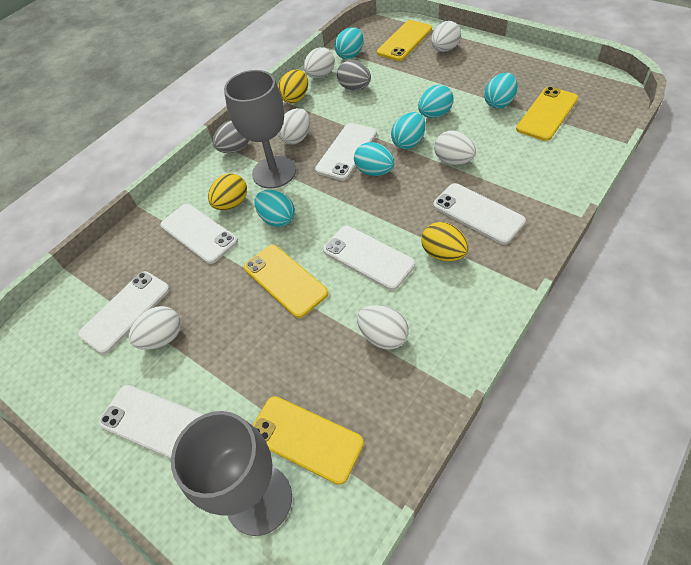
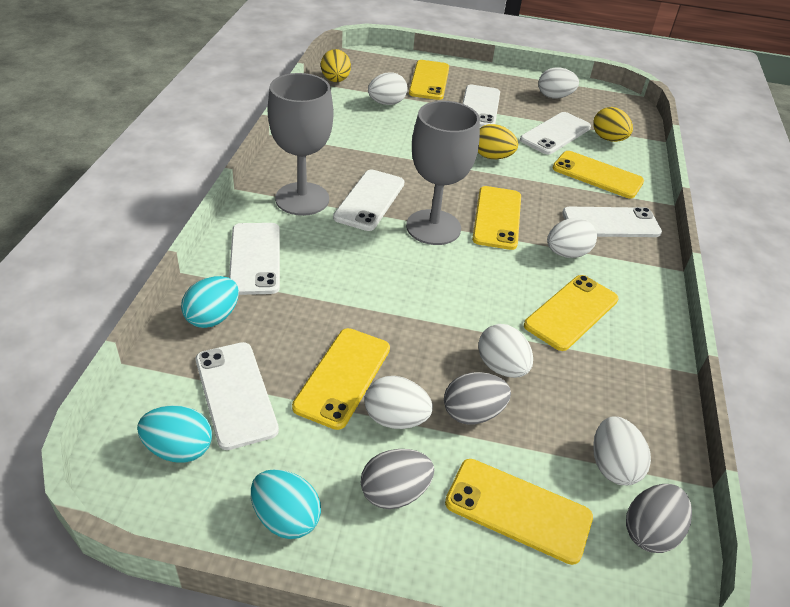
grey egg: [213,120,249,153] [337,60,371,90] = 2 -> [361,449,434,509] [444,372,511,424] [626,484,692,553] = 3
turquoise egg: [254,190,295,227] [334,27,363,59] [354,142,394,176] [391,112,426,149] [418,85,454,118] [484,73,518,109] = 6 -> [137,405,212,463] [181,276,239,328] [251,469,321,539] = 3
yellow phone: [244,245,328,318] [252,396,364,485] [377,20,432,61] [516,86,578,141] = 4 -> [292,328,390,430] [409,60,449,100] [445,459,593,565] [472,186,521,250] [524,275,618,351] [553,151,644,199] = 6

